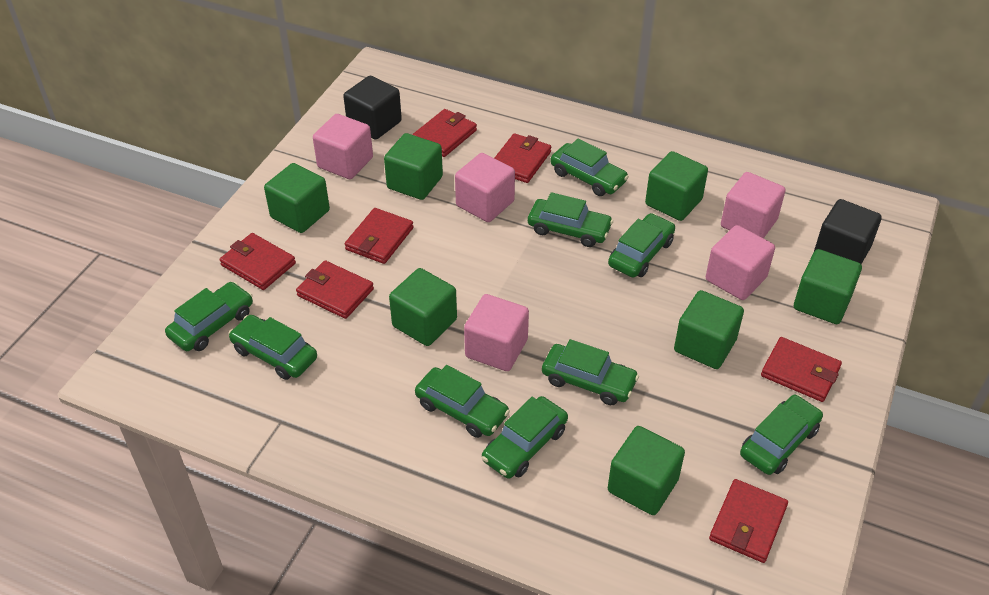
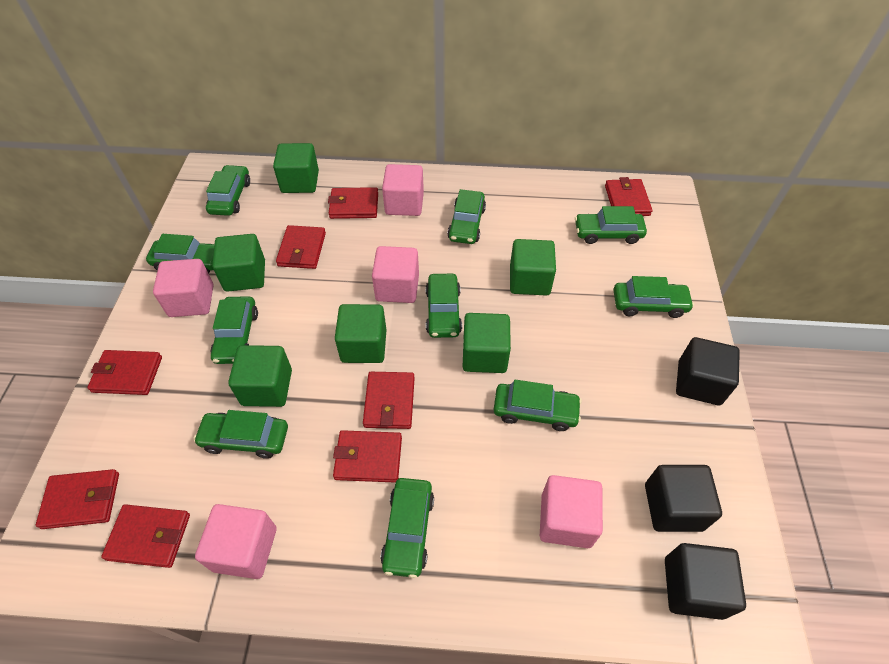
black cube: [343,76,402,140] [814,199,882,264] = 2 -> [645,465,722,532] [665,543,746,620] [676,337,740,405] = 3
green car: [165,282,253,351] [228,315,317,380] [415,365,510,438] [482,396,568,479] [528,192,613,247] [542,339,639,405] [551,139,629,196] [608,213,675,278] [740,394,823,475] = 9 -> [146,234,214,273] [193,410,288,459] [206,165,250,216] [211,297,258,364] [380,478,434,578] [426,274,462,338] [447,189,486,244] [494,380,582,431] [575,206,647,244] [613,276,694,318] = 10
green cube: [264,163,330,233] [384,133,443,200] [389,268,457,346] [608,426,685,515] [645,151,708,221] [674,290,744,369] [794,249,862,324] = 7 -> [212,234,265,292] [228,345,292,407] [273,143,319,193] [335,304,387,363] [463,313,511,373] [510,239,556,296] = 6
red wallet: [220,233,296,290] [296,260,374,319] [345,208,414,264] [412,109,477,157] [495,133,551,183] [709,479,788,563] [761,337,842,402] = 7 -> [36,469,119,529] [87,350,162,395] [101,504,190,568] [276,225,326,269] [328,187,378,219] [333,430,402,483] [363,372,415,429] [605,177,652,216] = 8

